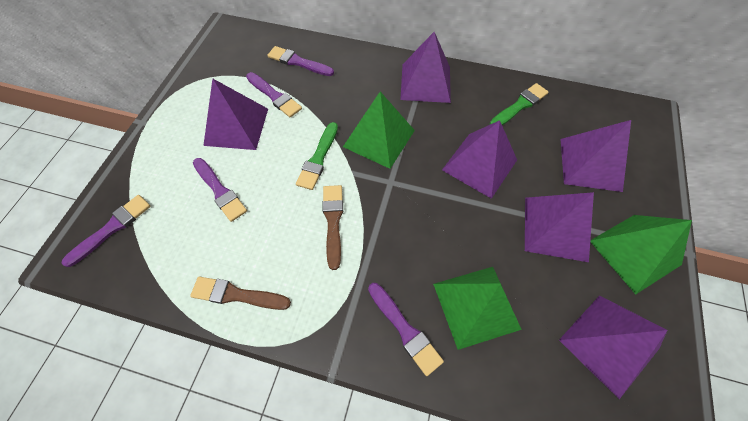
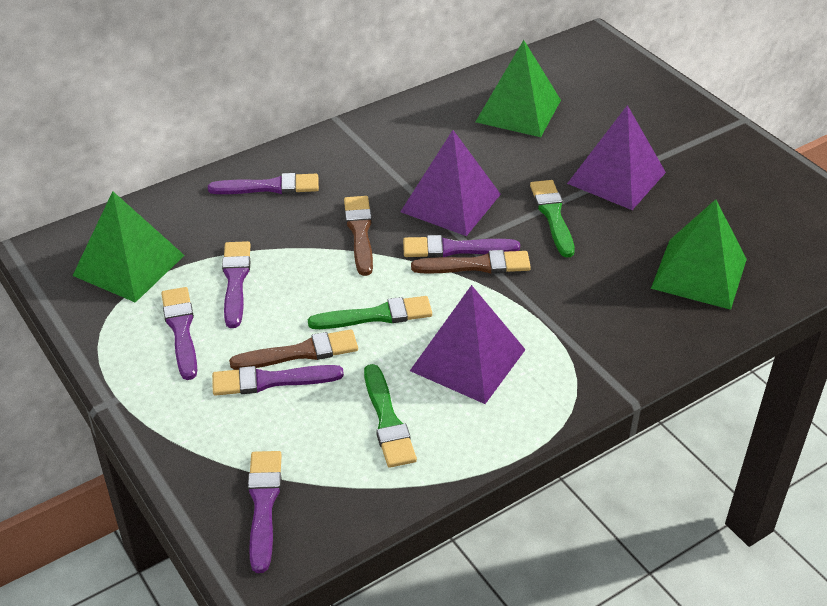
brown brush: [190,277,291,310] [322,185,343,270] = 2 -> [229,329,358,370] [344,196,373,276] [411,250,531,274] = 3
green brush: [296,122,338,190] [490,83,548,126] = 2 -> [308,296,432,329] [364,364,417,468] [530,180,575,258] = 3
purple brush: [62,195,151,267] [193,158,247,222] [246,72,302,117] [267,46,334,76] [368,283,444,376] = 5 -> [161,287,197,380] [208,173,319,194] [212,365,344,396] [222,241,250,328] [248,451,282,573] [403,235,520,258] = 6
purple pyramid: [203,79,268,150] [400,32,451,103] [442,120,517,199] [525,192,594,262] [559,296,668,399] [560,120,631,192] = 6 -> [400,130,501,236] [410,285,526,404] [567,105,666,210] = 3

